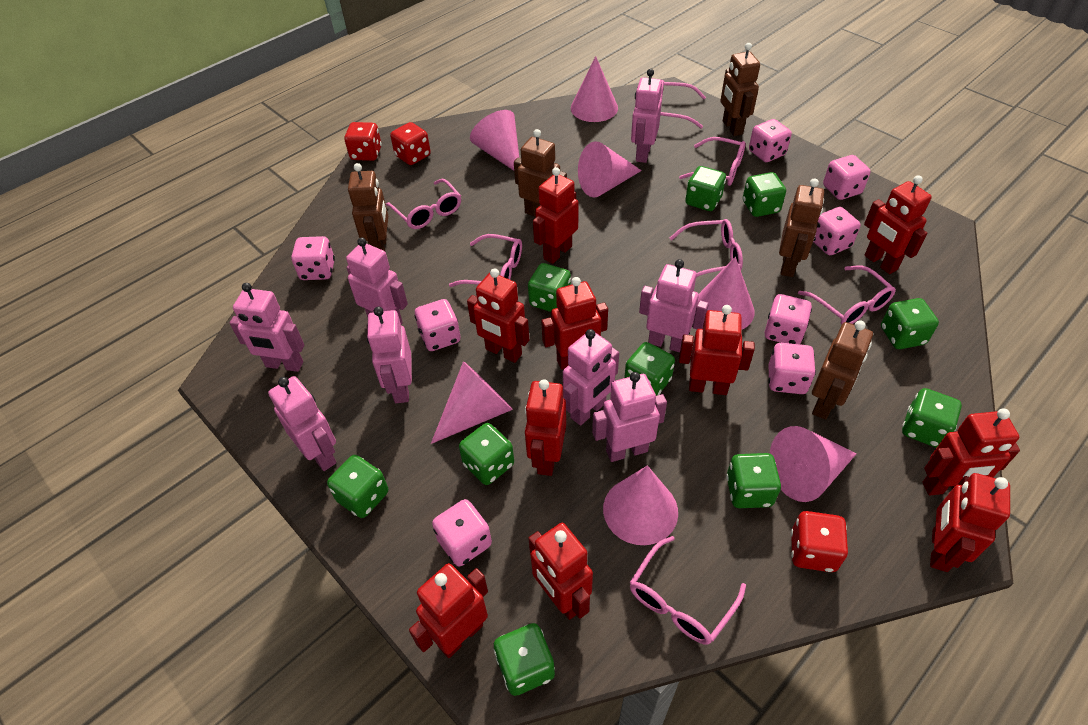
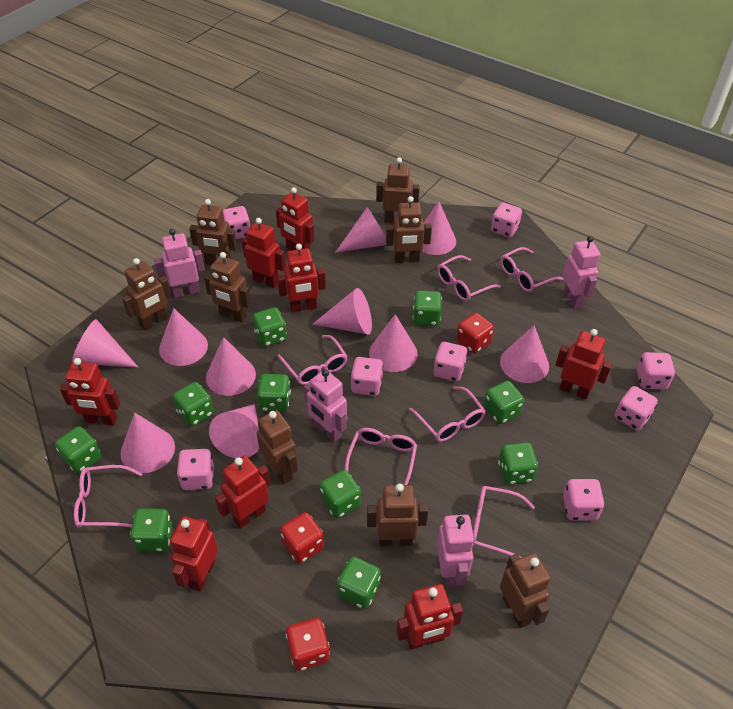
brown robot: [348,163,388,251] [514,129,567,216] [720,43,760,136] [779,178,824,277] [812,320,873,419] = 5 -> [122,258,172,330] [189,199,237,265] [204,252,251,322] [257,410,298,484] [367,483,428,546] [376,157,420,223] [386,196,432,263] [500,553,550,628] = 8
pink cone: [431,361,513,444] [470,110,519,171] [571,56,618,122] [578,141,642,197] [603,465,678,545] [697,257,754,330] [770,426,857,502] = 7 -> [72,319,138,368] [121,413,175,473] [159,308,208,366] [206,337,256,396] [209,404,259,458] [312,288,372,335] [335,207,386,253] [369,314,417,372] [422,201,456,255] [500,325,549,383] = 10
pink robot: [230,283,304,372] [268,376,336,471] [346,237,408,324] [367,307,412,403] [563,329,619,426] [592,372,667,462] [631,69,662,163] [639,259,709,353] = 8 -> [154,229,205,298] [304,369,347,442] [437,514,475,587] [563,236,600,309] = 4
red robot: [409,563,488,658] [467,268,529,363] [525,379,566,476] [528,523,593,620] [533,167,579,264] [541,277,608,370] [679,305,755,395] [864,175,932,274] [923,408,1020,495] [930,473,1010,572] = 10 -> [60,358,120,425] [170,516,218,591] [215,455,271,529] [242,218,286,288] [276,187,314,251] [277,244,326,312] [396,584,463,650] [556,329,612,400] = 8

